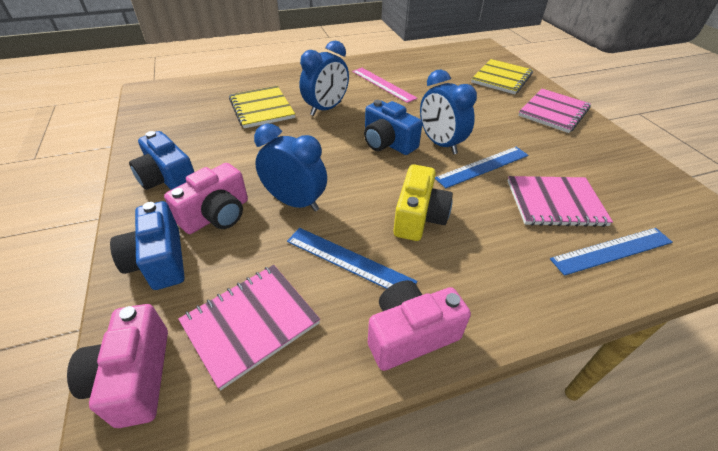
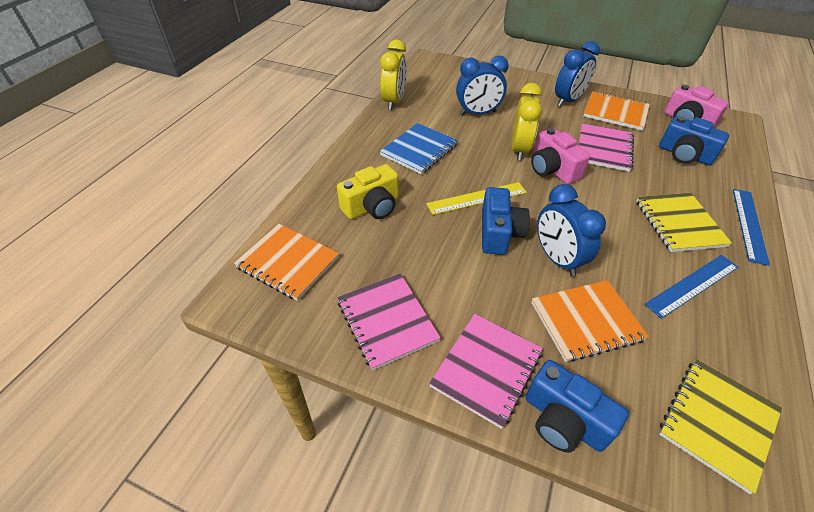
blue notebook: none = 0 -> [380,123,458,174] = 1
blue ruler: [287,228,418,289] [435,147,529,188] [550,228,673,276] = 3 -> [645,255,738,319] [733,189,770,266] = 2
orange notebook: none = 0 -> [234,224,339,301] [531,280,649,362] [583,91,650,130] = 3
pink camera: [67,304,168,428] [164,163,248,234] [368,280,471,371] = 3 -> [531,128,590,184] [664,84,729,128] = 2
pink ruler: [352,68,417,103] = 1 -> none = 0
yellow clock: none = 0 -> [380,40,407,110] [511,83,542,161] = 2
yellow ruler: none = 0 -> [426,182,527,215] = 1

